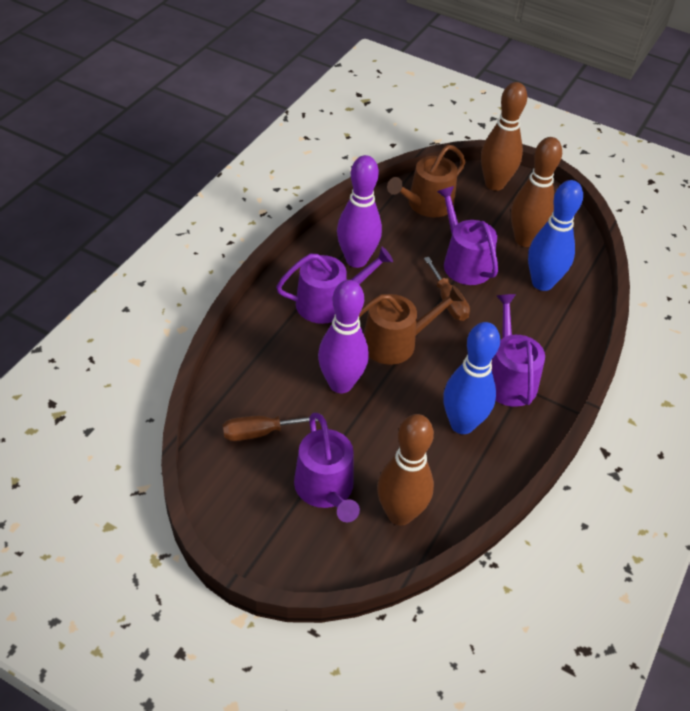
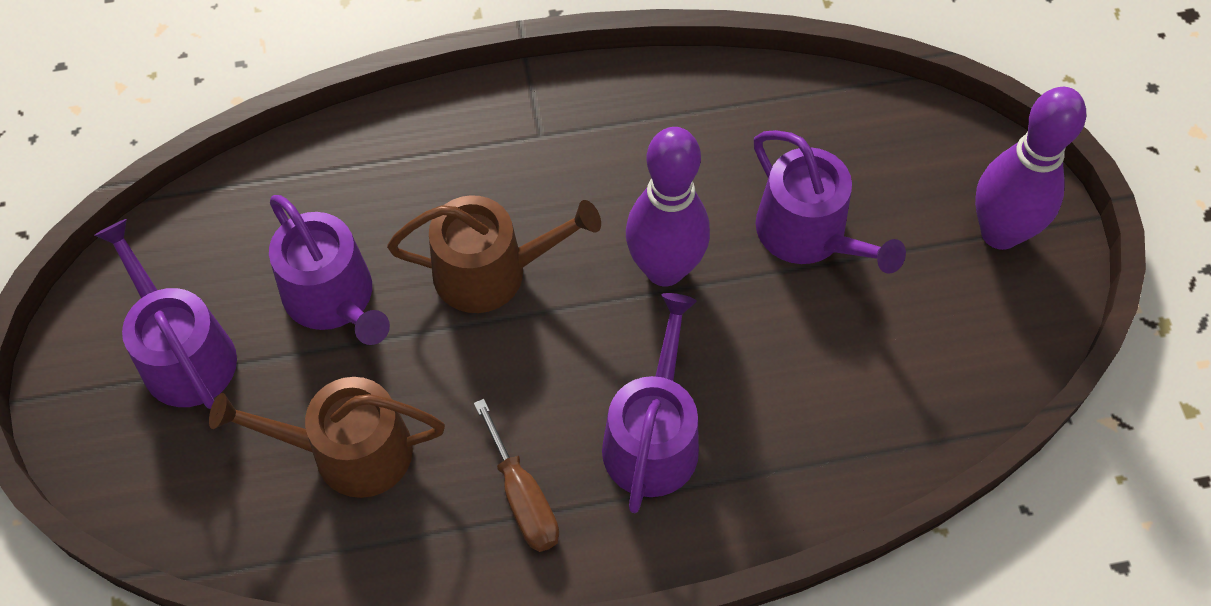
blue bowling pin: [443,322,500,434] [528,180,583,291] = 2 -> none = 0
brown bowling pin: [377,414,434,526] [481,82,527,191] [511,137,562,247] = 3 -> none = 0
brown screwdriver: [223,416,318,441] [424,257,470,321] = 2 -> [474,399,559,552] = 1

